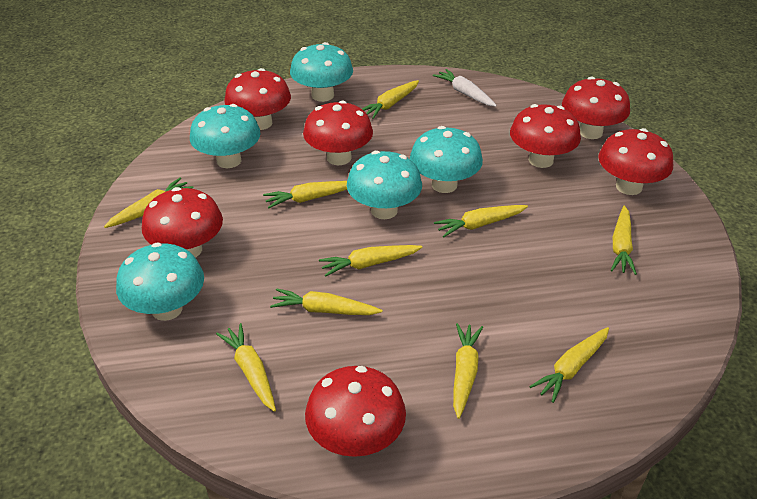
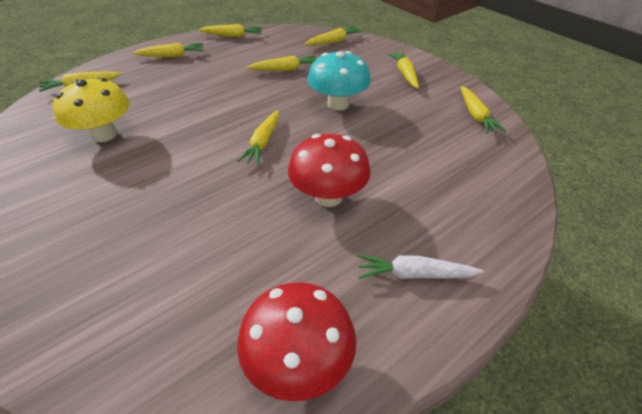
red mushroom: [142,187,223,258] [224,68,291,130] [303,101,373,165] [305,366,406,457] [510,104,581,168] [562,77,630,139] [598,128,673,195] = 7 -> [237,282,356,401] [288,134,371,207] = 2
turquoise mushroom: [116,243,204,321] [190,104,261,168] [290,42,353,102] [347,151,422,219] [410,126,483,193] = 5 -> [307,51,371,110] = 1
yellow carrot: [104,178,194,228] [216,323,276,412] [263,181,347,208] [270,288,382,315] [319,245,423,277] [362,80,419,119] [434,205,528,237] [453,323,483,419] [529,327,609,403] [611,206,637,275] = 10 -> [39,72,122,92] [133,43,203,57] [199,24,263,37] [237,110,279,165] [247,56,316,71] [304,26,363,45] [388,52,419,89] [461,86,506,134] = 8
yellow mushroom: none = 0 -> [53,78,130,142] = 1

